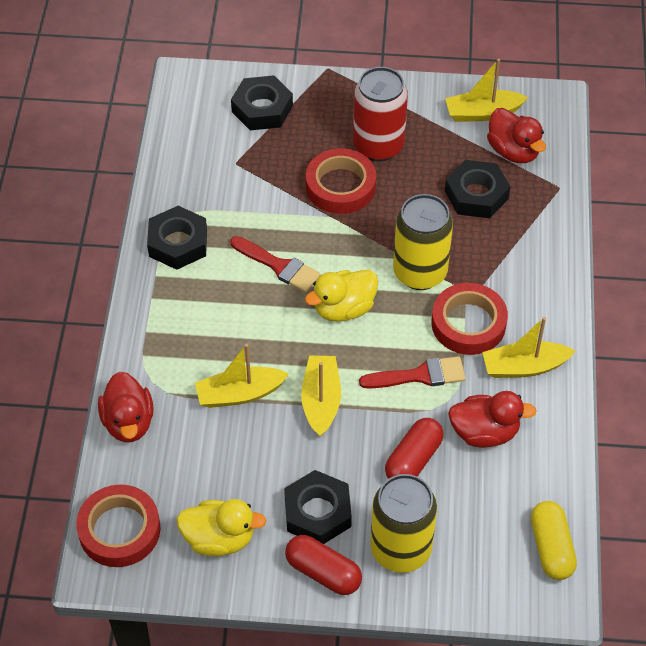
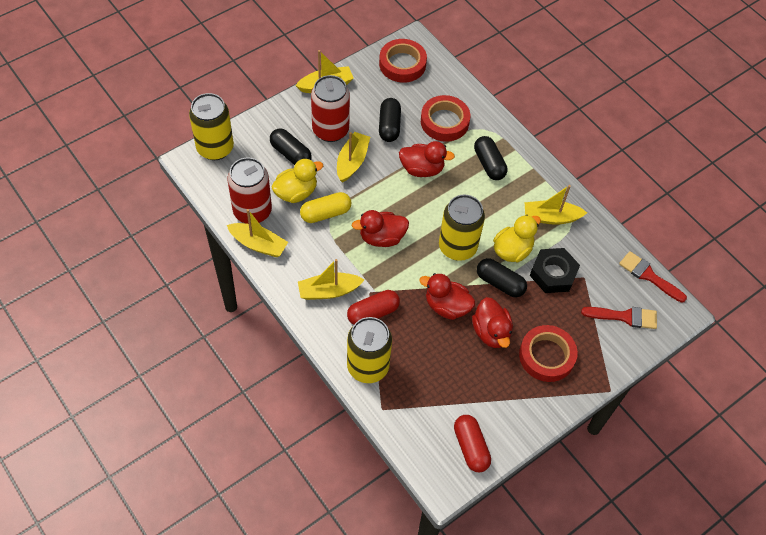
black capsule: none = 0 -> [270,128,312,165] [379,98,401,142] [474,136,508,180] [477,258,527,297] = 4
black nut: [147,206,207,270] [231,75,293,130] [284,470,352,544] [445,160,510,218] = 4 -> [530,248,580,293] = 1
red can: [353,67,408,161] = 1 -> [227,158,272,224] [311,75,350,142] = 2
red duck: [98,372,154,442] [448,391,537,448] [487,108,546,163] = 3 -> [352,210,409,247] [399,141,455,177] [419,273,475,320] [472,297,513,348] = 4
yellow boat: [195,344,289,408] [301,356,341,437] [445,59,528,122] [482,317,575,378] = 4 -> [227,209,288,257] [295,50,354,93] [298,259,364,300] [337,132,370,183] [525,185,587,225] = 5
yellow can: [370,474,437,573] [393,194,453,290] = 2 -> [189,93,234,160] [347,317,392,383] [439,195,485,261] = 3

